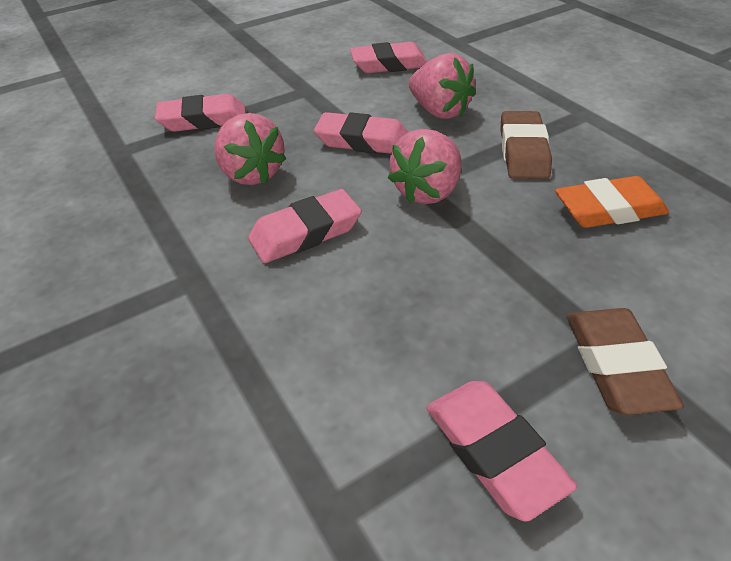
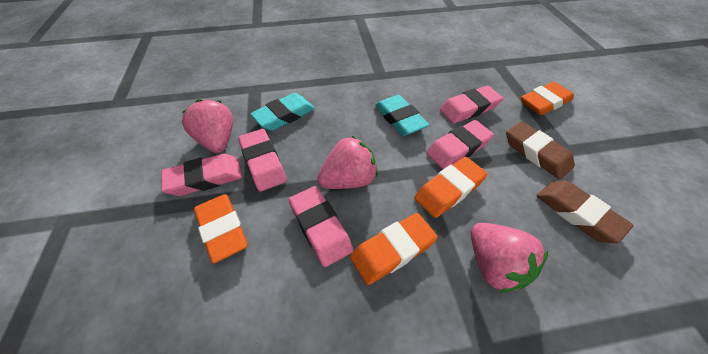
orange eraser: [555,176,669,228] = 1 -> [194,194,247,264] [350,213,438,285] [414,157,488,218] [521,82,574,115] = 4
turquoise eraser: none = 0 -> [250,93,315,131] [375,95,429,136] = 2

